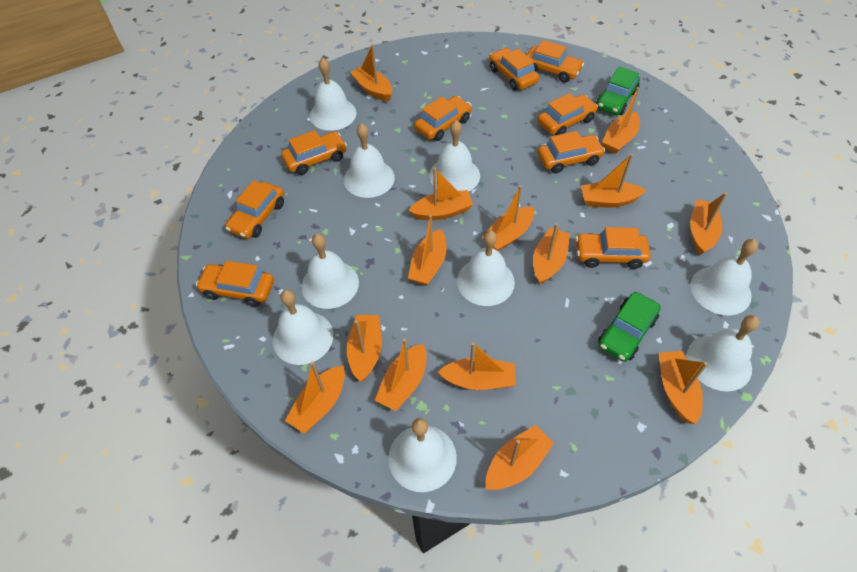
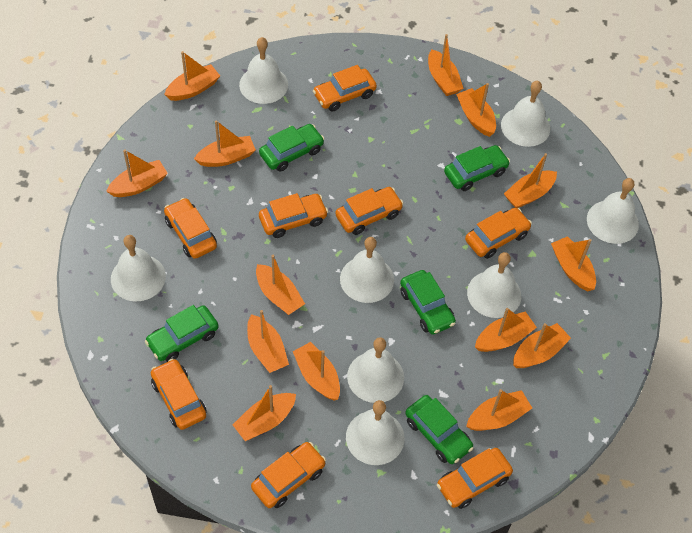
green car: [596,66,640,115] [598,292,661,362] = 2 -> [145,305,219,362] [259,124,324,172] [400,270,456,335] [405,395,474,464] [444,145,510,191] = 5
orange car: [196,261,274,307] [225,180,284,239] [281,130,347,175] [414,96,472,141] [489,48,539,91] [527,40,584,83] [538,93,598,135] [538,131,605,174] [576,227,651,269] = 9 -> [151,358,207,430] [164,198,217,259] [251,442,326,508] [259,193,328,238] [313,65,377,111] [335,187,404,235] [437,448,513,509] [465,208,532,259] = 8
white bell: [273,290,333,365] [301,233,359,309] [310,58,357,131] [344,123,395,198] [388,418,457,492] [429,120,480,192] [457,230,515,306] [687,315,759,392] [691,239,758,315] = 9 -> [111,235,166,301] [239,37,288,104] [340,237,394,303] [346,400,404,465] [347,337,404,403] [467,252,521,318] [501,81,550,147] [587,178,639,244] = 8

